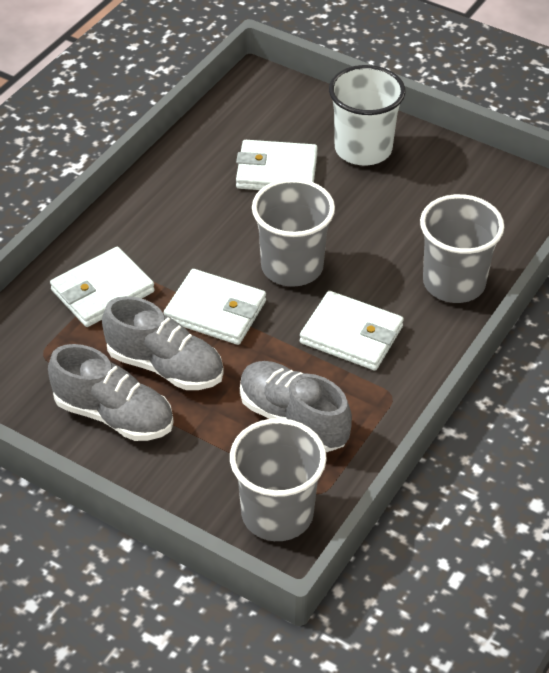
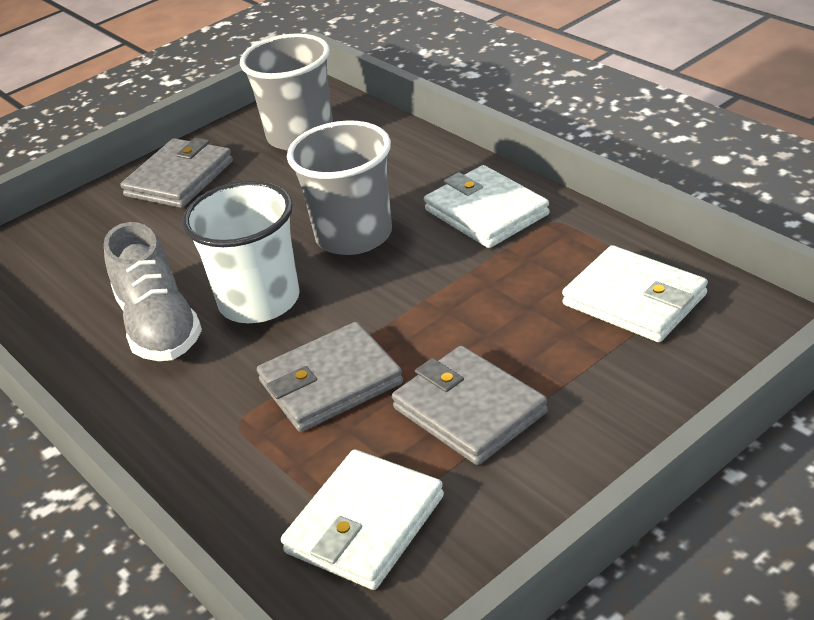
grey cup: [230,418,327,541] [252,179,335,287] [420,194,504,303] = 3 -> [240,33,333,151] [287,121,392,255] = 2
grey shoe: [48,344,173,441] [102,296,224,390] [240,361,352,452] = 3 -> [104,222,202,361] = 1
grey wallet: none = 0 -> [120,138,233,208] [257,322,403,432] [392,346,548,465] = 3
white wallet: [50,247,155,327] [164,269,266,345] [236,140,318,190] [300,291,404,370] = 4 -> [281,449,444,590] [424,165,550,248] [562,245,708,342] = 3

